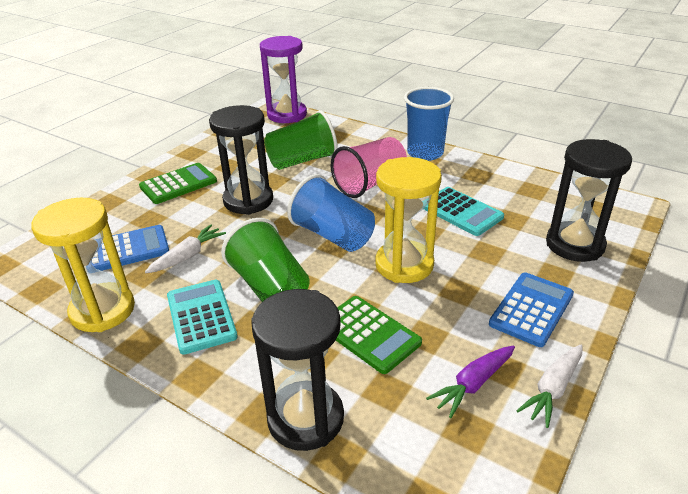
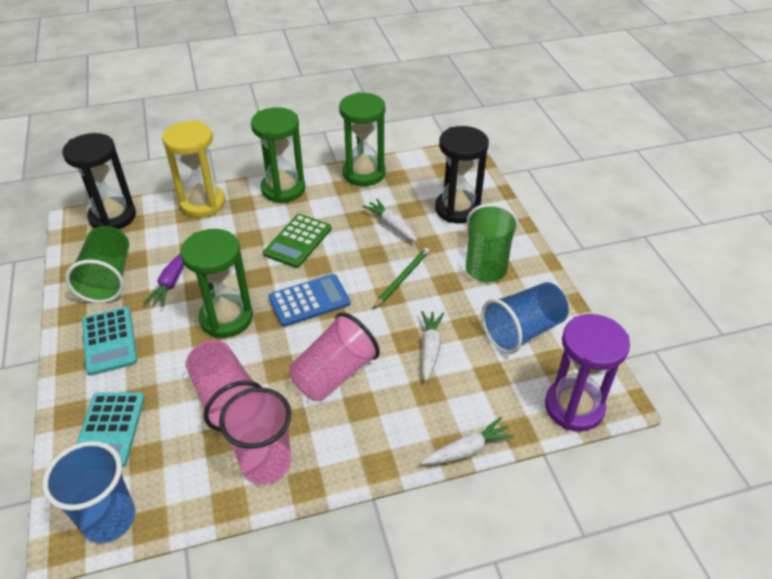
black hourglass: [209,105,273,215] [251,289,344,451] [546,139,632,262] = 3 -> [62,133,136,229] [435,126,489,224] = 2
blue calculator: [92,225,169,271] [489,272,574,347] = 2 -> [268,274,351,327] = 1
green calculator: [139,163,217,204] [336,296,422,374] = 2 -> [263,214,331,268] = 1
green hourglass: none = 0 -> [180,229,253,338] [251,107,305,203] [339,92,386,186] = 3
green pencil: none = 0 -> [373,248,429,309] = 1
pink cup: [331,137,407,198] = 1 -> [186,340,262,431] [219,387,292,485] [289,312,380,401] = 3
white carrot: [145,225,226,273] [516,345,583,428] = 2 -> [362,199,417,242] [421,311,444,381] [421,417,515,465] = 3
yellow hourglass: [31,198,135,332] [375,157,442,283] = 2 -> [162,120,226,218] = 1

